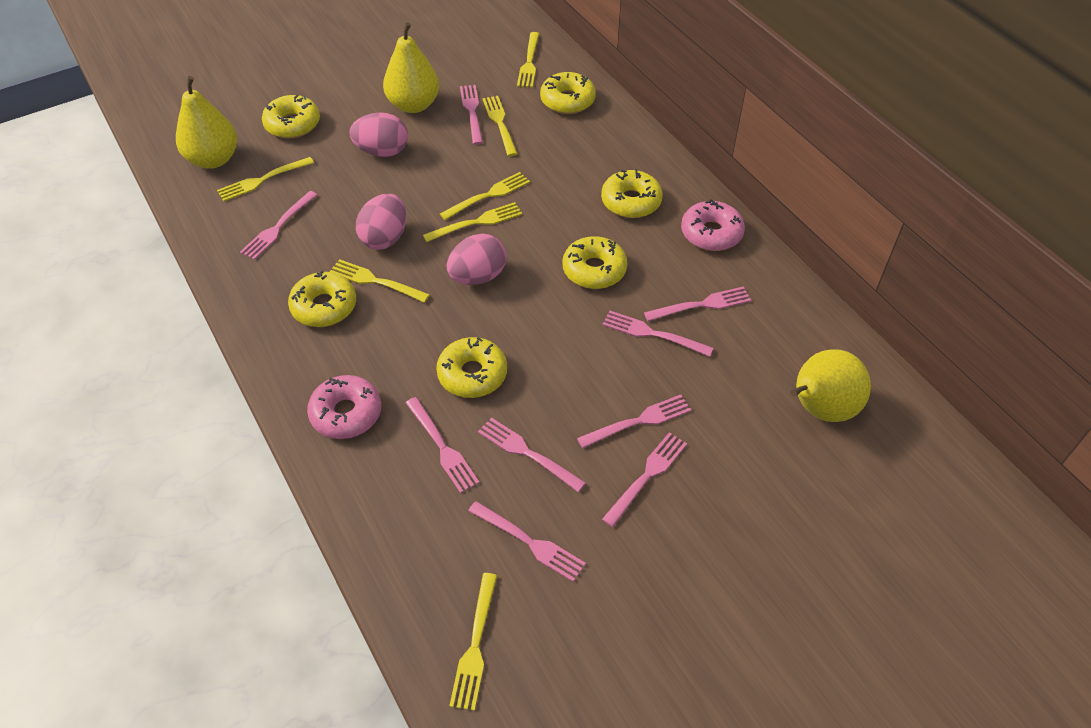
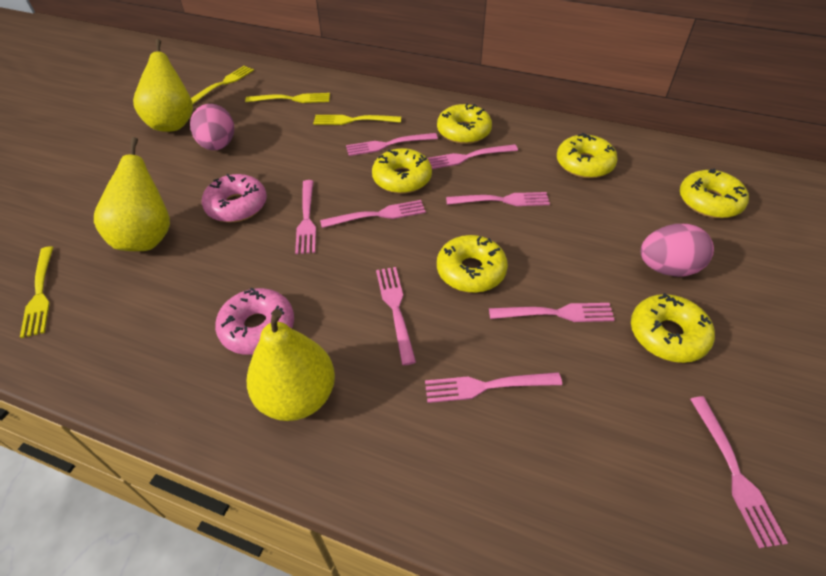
pink egg: [349,112,408,157] [356,194,406,250] [447,233,507,285] = 3 -> [190,104,234,150] [641,224,714,277] = 2
yellow fork: [217,157,314,202] [329,259,430,303] [423,202,522,242] [440,172,530,220] [449,573,497,711] [482,96,517,156] [517,32,539,88] = 7 -> [20,246,53,338] [191,66,254,104] [245,93,330,103] [313,115,401,125] = 4

